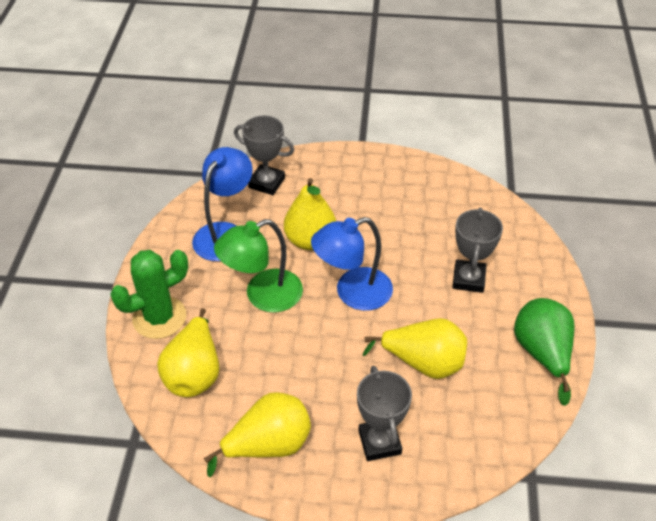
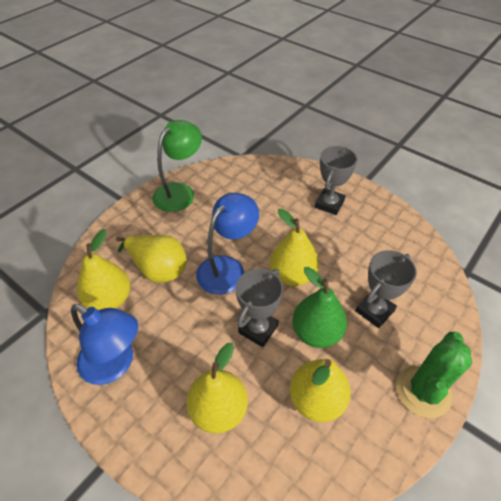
yellow pear: [157,308,219,397] [204,392,311,477] [284,178,336,250] [362,318,467,379] = 4 -> [77,229,130,310] [116,235,187,283] [187,343,248,433] [270,209,319,286] [290,359,351,422] = 5

